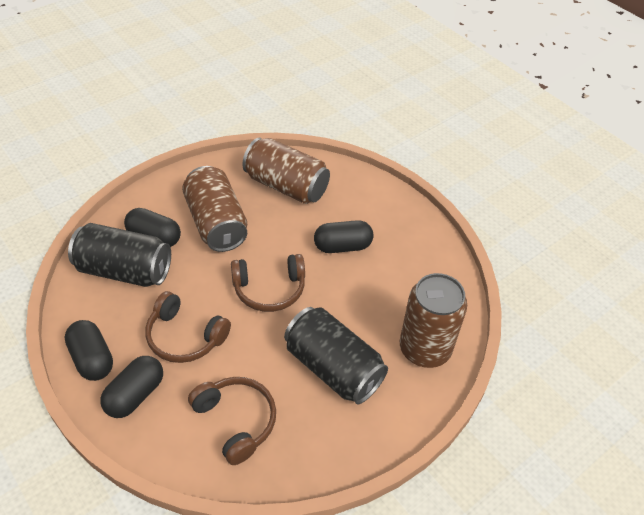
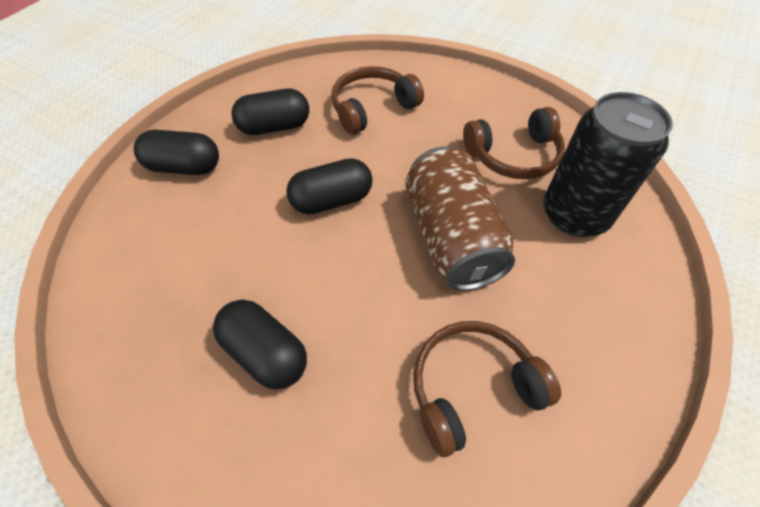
black can: [68,223,171,287] [284,307,388,405] = 2 -> [543,92,673,237] = 1
brown can: [182,166,247,252] [242,138,330,204] [400,273,467,368] = 3 -> [405,146,515,291] = 1

